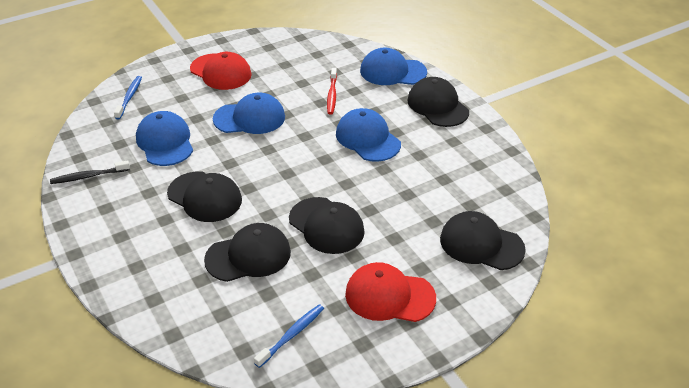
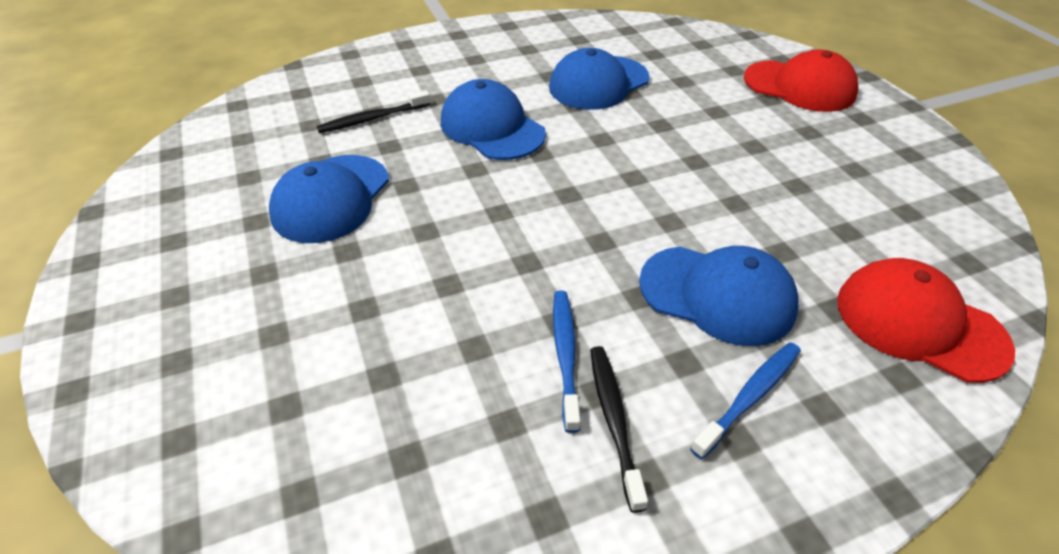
black cap: [167,171,242,222] [204,223,291,282] [289,197,365,254] [407,77,469,127] [440,211,526,270] = 5 -> none = 0
black toothbrush: [50,160,130,184] = 1 -> [317,90,431,133] [590,346,648,513] = 2
red toothbrush: [327,68,337,115] = 1 -> none = 0

